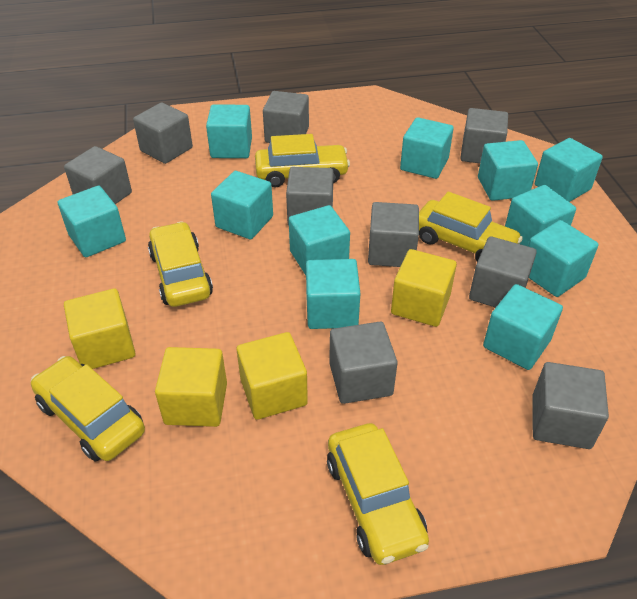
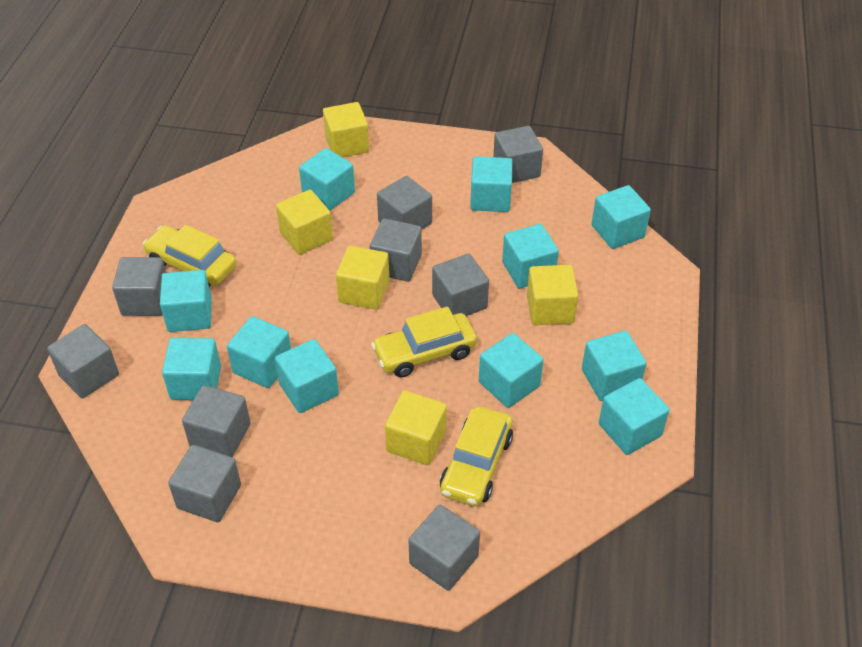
yellow car: [31,356,145,462] [148,221,213,307] [255,134,350,188] [327,423,429,565] [419,192,523,262] = 5 -> [143,225,236,287] [371,306,477,378] [440,406,513,506] = 3
yellow cube: [64,288,136,369] [155,347,227,427] [237,332,308,420] [391,249,457,327] = 4 -> [276,190,333,255] [323,102,369,157] [336,246,390,310] [385,390,447,465] [527,265,578,325] = 5

